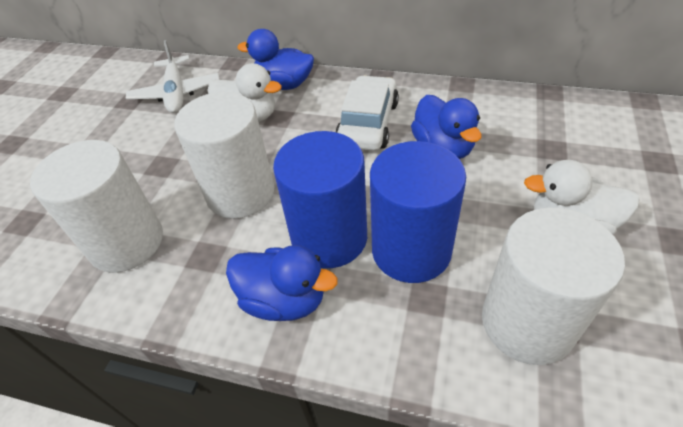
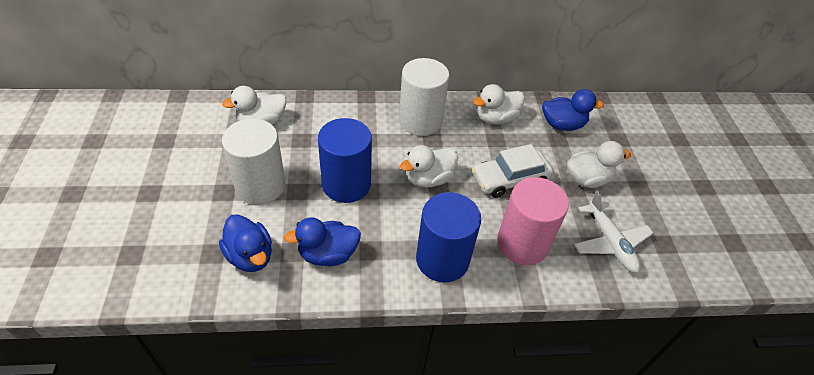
pink cylinder: none = 0 -> [497,177,569,265] = 1
white cylinder: [30,140,163,272] [174,92,274,219] [482,208,625,365] = 3 -> [222,119,286,205] [399,58,449,136] = 2
white duck: [207,63,282,122] [524,160,640,234] = 2 -> [222,86,286,125] [400,145,458,188] [473,84,525,125] [567,141,631,188] = 4

